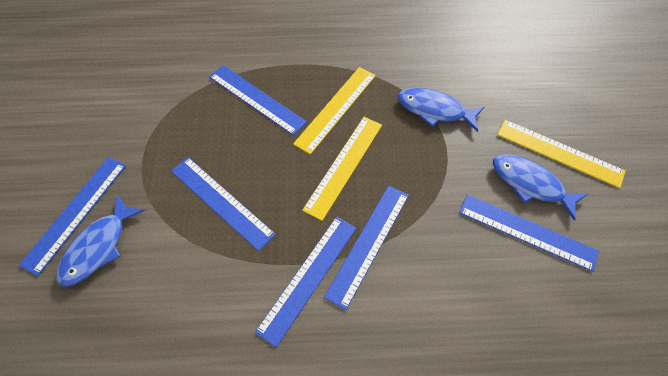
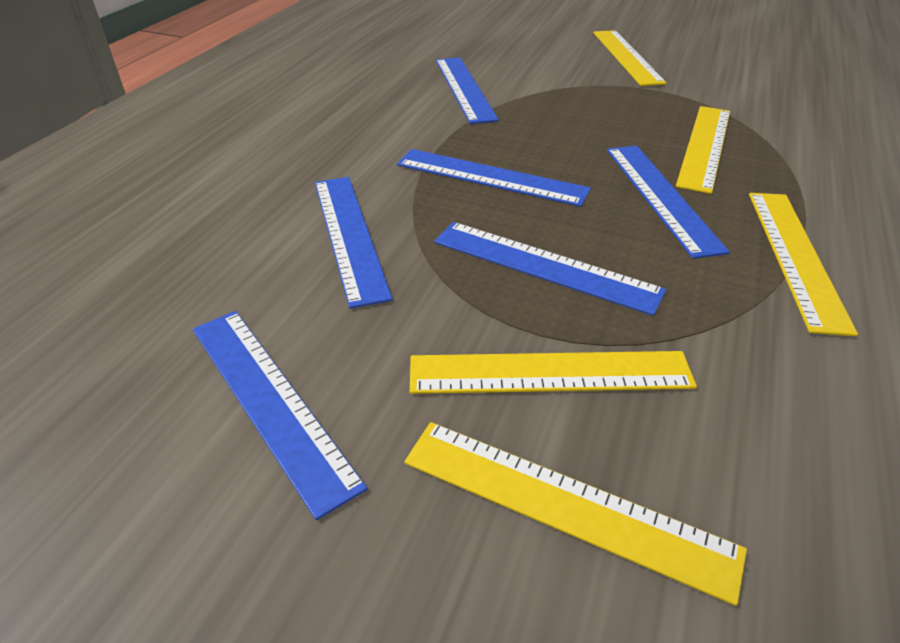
blue fish: [56,195,145,287] [398,88,484,132] [493,154,588,221] = 3 -> none = 0
yellow ruler: [293,67,376,155] [302,117,382,221] [497,120,626,188] = 3 -> [405,422,747,606] [410,351,697,394] [594,30,667,86] [676,106,730,194] [749,193,858,336] = 5

